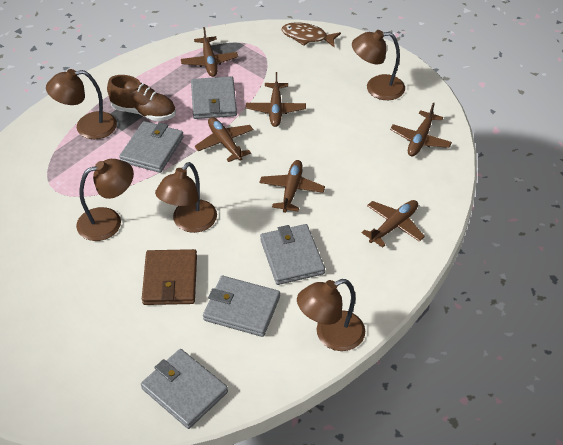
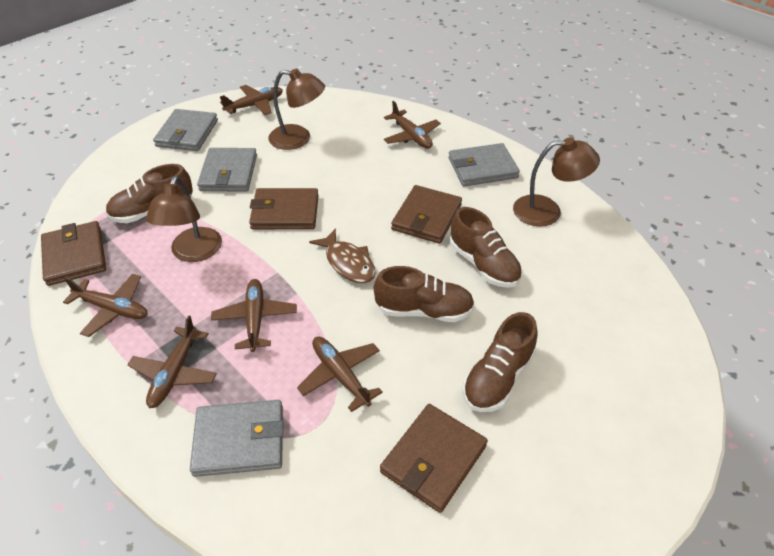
brown lamp: [46,69,117,139] [76,159,134,241] [155,162,217,233] [297,279,365,351] [352,30,405,100] = 5 -> [146,176,222,262] [268,68,325,150] [513,137,600,227] = 3
brown shoe: [107,75,176,121] = 1 -> [106,164,193,223] [374,266,475,322] [450,207,522,288] [462,312,538,412] = 4
brown wallet: [142,249,197,305] = 1 -> [41,221,106,286] [249,188,319,229] [380,404,488,513] [391,185,462,244] = 4
grey wallet: [119,121,184,173] [141,349,228,429] [191,76,237,119] [203,276,280,337] [260,224,325,285] = 5 -> [153,109,218,151] [190,400,283,477] [197,148,257,191] [448,143,520,186] = 4

